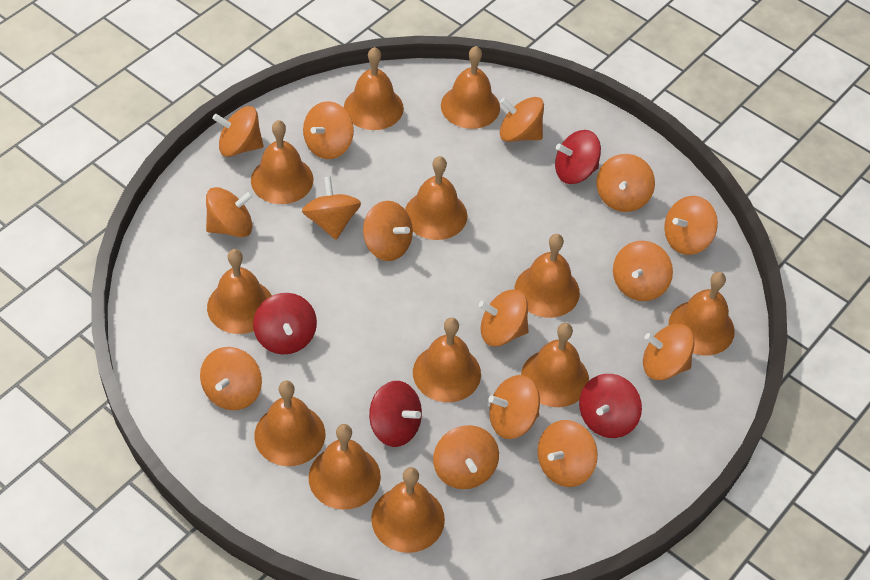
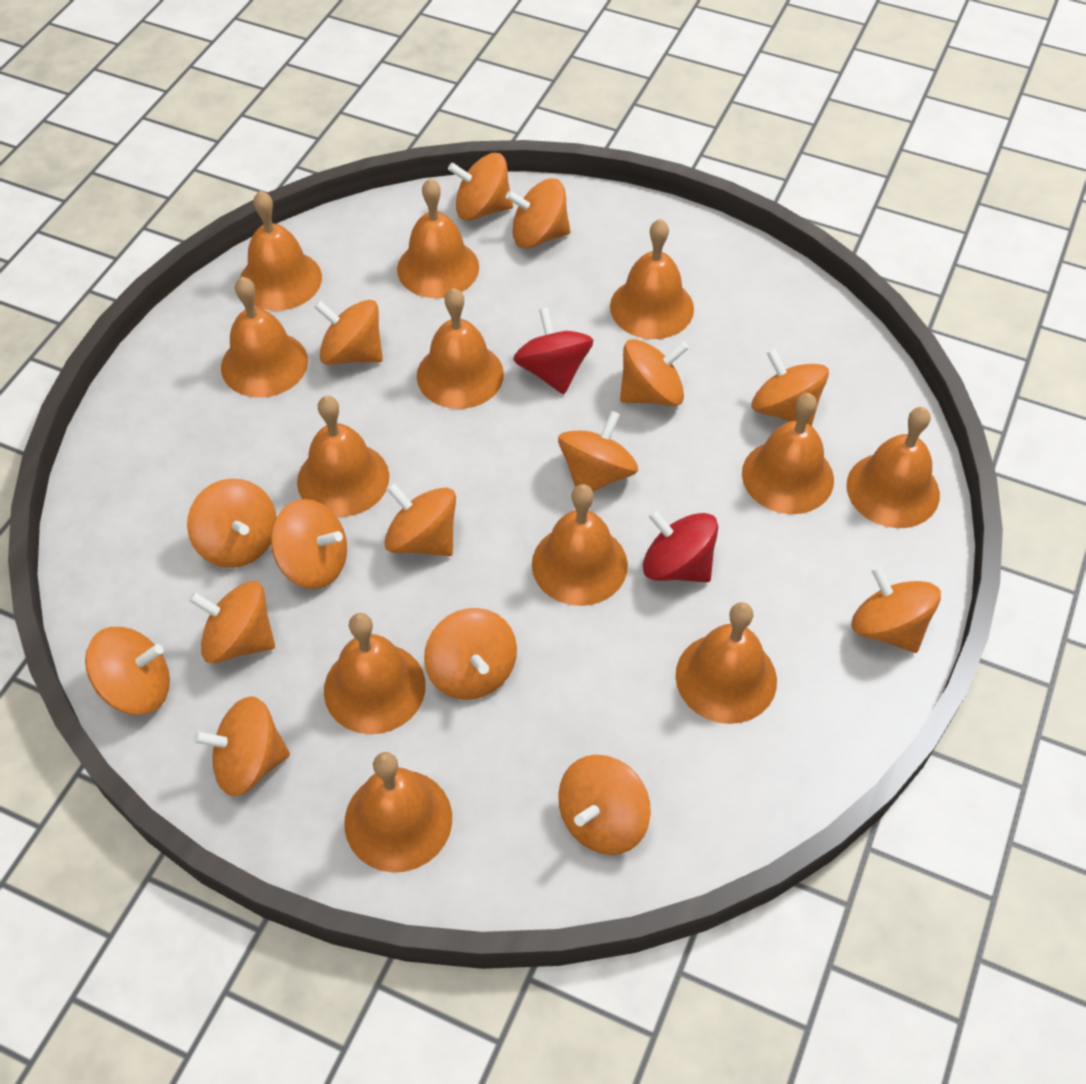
red spinning top: [253,293,317,354] [369,381,422,447] [555,130,601,184] [579,374,642,438] = 4 -> [513,308,593,394] [643,509,718,582] = 2

